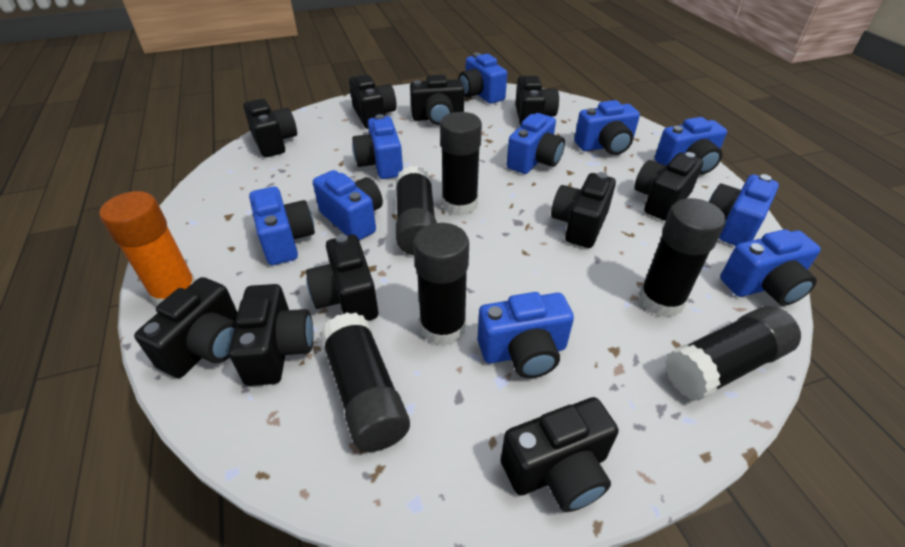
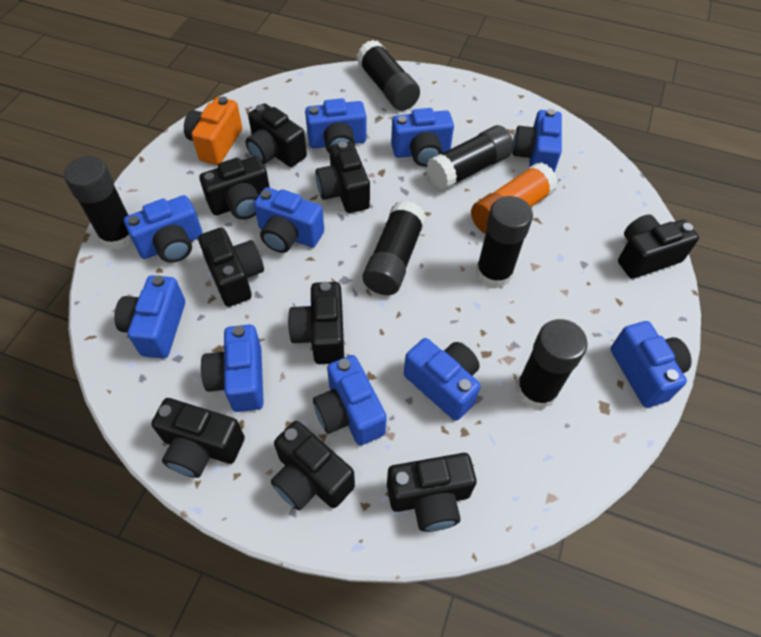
black camera: [134,277,238,378] [229,284,314,386] [243,99,297,157] [306,234,378,321] [349,75,397,129] [410,75,464,125] [501,397,618,512] [515,76,559,126] [551,172,616,248] [634,152,703,221] = 10 -> [151,398,245,478] [198,228,264,307] [199,156,270,219] [245,103,307,167] [271,421,355,510] [288,282,344,364] [315,141,370,213] [387,453,477,532] [618,215,699,279] = 9
orange camera: none = 0 -> [184,96,242,165] = 1

